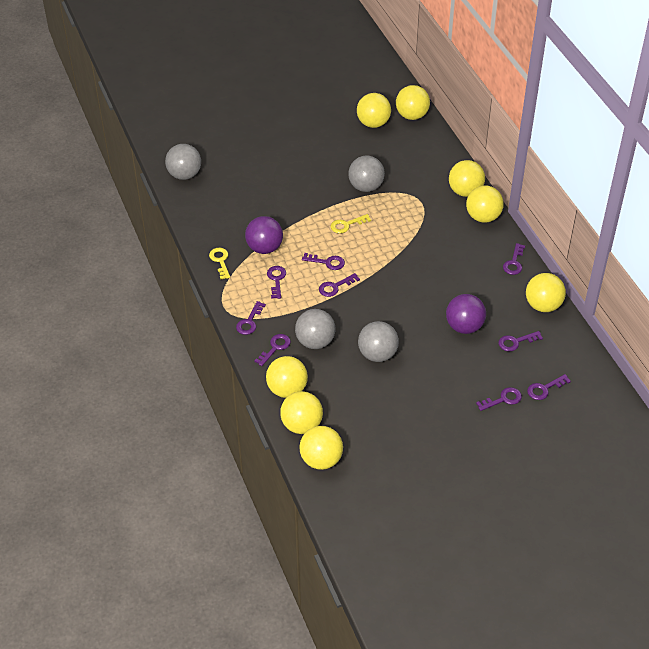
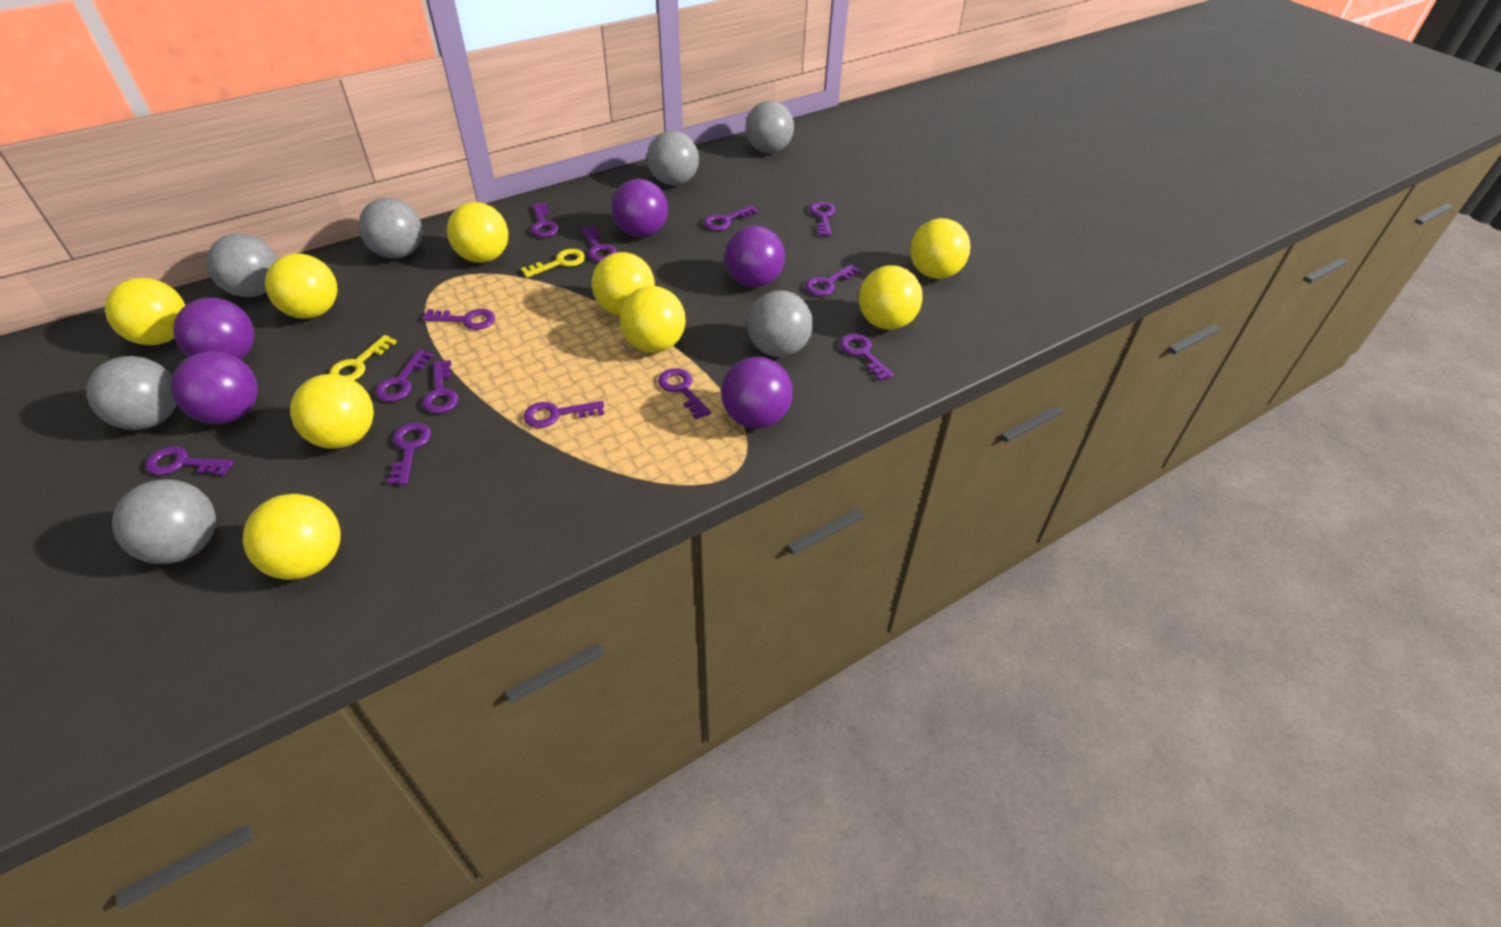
grey ball: [165,144,201,180] [295,309,335,349] [348,155,385,192] [358,321,399,362] = 4 -> [87,356,176,430] [112,479,216,564] [207,234,277,297] [358,198,422,258] [647,130,699,185] [745,101,794,153] [747,290,813,357] = 7
purple ball: [245,216,283,254] [446,294,486,334] = 2 -> [171,351,258,424] [173,298,254,360] [611,179,668,237] [721,357,793,429] [725,226,785,287] = 5
purple key: [236,301,266,335] [254,334,291,366] [267,266,286,299] [302,253,345,270] [319,273,360,297] [476,387,522,411] [498,331,543,352] [503,243,525,275] [527,374,571,400] = 9 -> [145,446,234,476] [375,350,433,402] [387,423,431,485] [422,309,495,330] [422,360,459,414] [523,401,604,428] [531,203,559,237] [581,226,617,262] [658,368,711,419] [703,205,759,231] [805,264,862,296] [809,202,836,236] [839,334,894,381] = 13
yellow ball: [266,356,308,398] [280,391,323,434] [299,426,343,470] [357,93,391,128] [396,85,430,120] [449,160,485,197] [466,186,504,223] [526,273,566,312] = 8 -> [105,278,186,345] [243,494,341,580] [265,254,337,319] [290,374,374,449] [447,202,508,263] [591,252,655,316] [620,286,686,353] [859,265,923,330] [910,218,970,279] = 9

